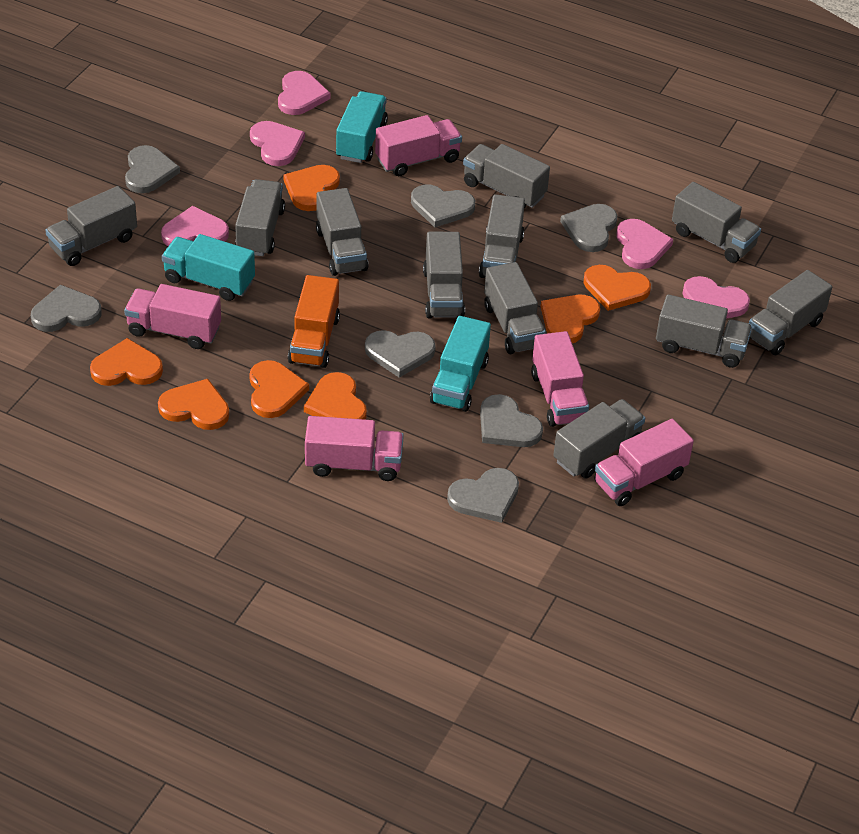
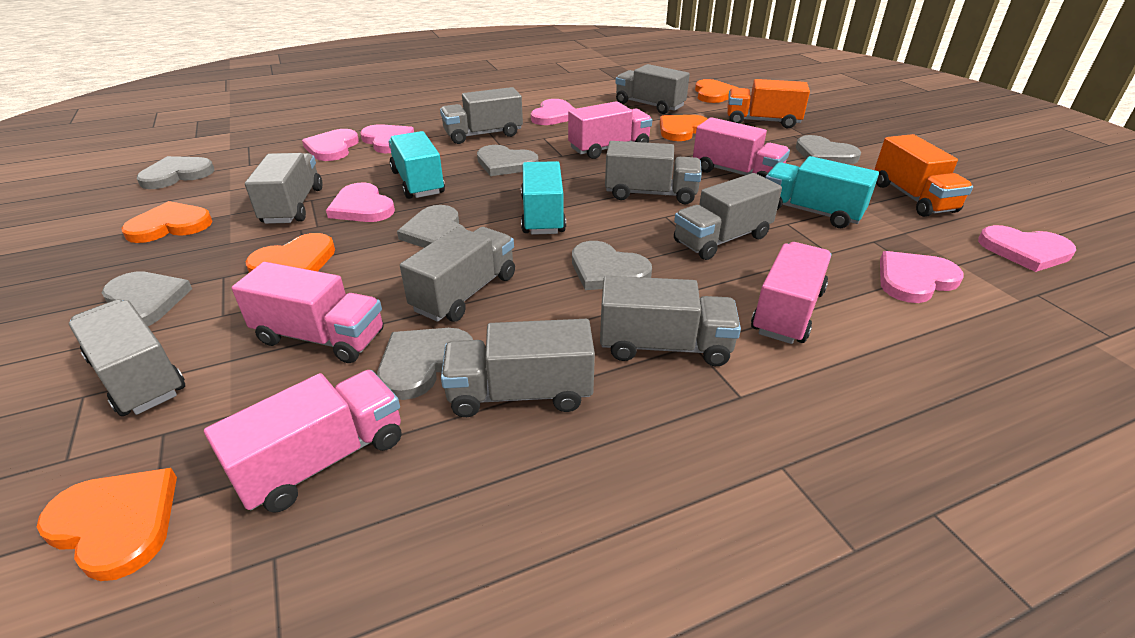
grey truck: [45,186,137,266] [235,179,285,256] [316,188,369,276] [423,232,465,319] [463,144,550,208] [479,194,525,278] [484,262,546,354] [553,399,645,479] [656,294,752,368] [672,182,761,263] [749,270,832,355] = 11 -> [69,299,185,416] [245,153,322,224] [400,227,515,322] [440,87,523,144] [441,319,595,417] [600,276,741,366] [605,141,702,205] [615,64,690,114] [674,173,782,260] = 9
orange heart: [90,338,163,386] [158,379,229,430] [249,360,309,418] [283,165,340,211] [304,372,367,420] [541,295,600,343] [584,265,651,311] = 7 -> [37,468,177,581] [121,201,213,243] [245,233,335,272] [660,115,707,141] [695,79,738,103] = 5
orange truck: [288,275,340,368] = 1 -> [727,79,810,129] [875,134,973,217] = 2
pink heart: [161,206,229,246] [250,121,305,166] [278,71,331,115] [616,219,673,269] [682,276,750,319] = 5 -> [302,129,359,161] [326,182,395,222] [360,124,414,153] [531,99,575,125] [880,251,964,303] [978,225,1076,272] = 6

